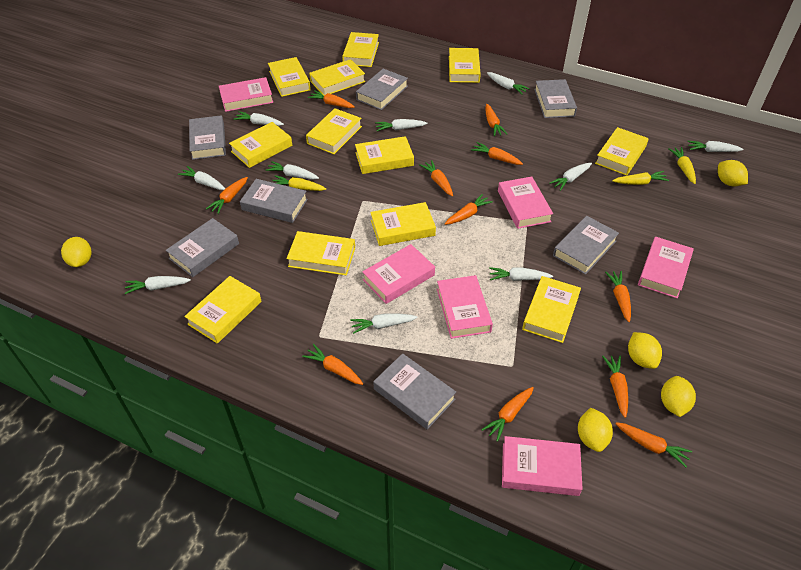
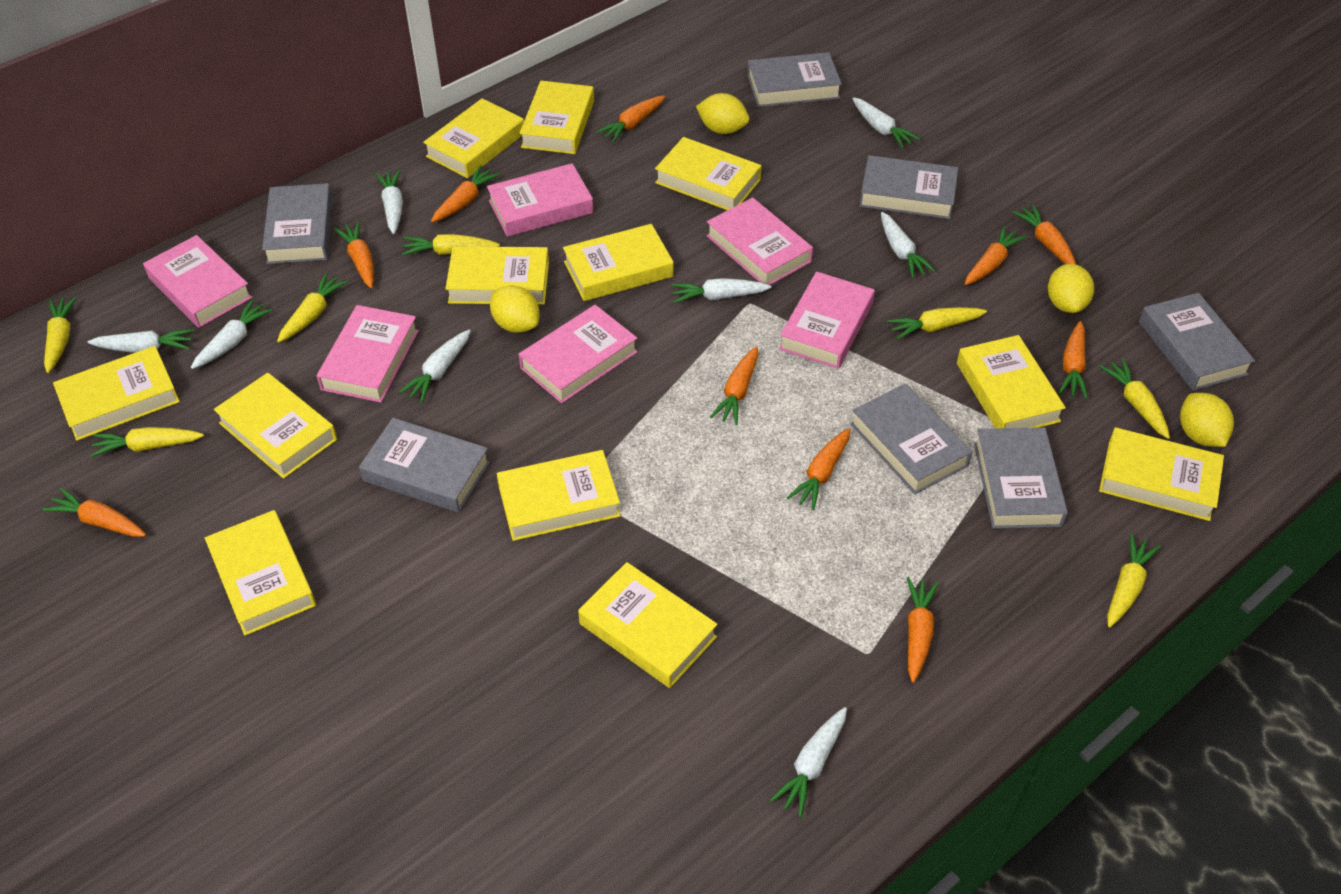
orange carrot: [206,177,248,214] [302,344,363,385] [308,90,355,108] [419,160,453,196] [445,194,493,225] [471,142,523,165] [481,387,534,442] [485,104,507,136] [602,356,628,418] [605,271,631,322] [616,422,692,467] = 11 -> [42,488,146,537] [334,222,374,288] [431,165,500,222] [596,96,665,143] [710,346,758,425] [787,428,850,510] [907,577,939,683] [965,226,1027,285] [1012,205,1076,264] [1059,321,1088,399] = 10
white carrot: [124,276,191,294] [178,166,225,190] [234,111,284,126] [266,161,319,180] [350,314,418,334] [375,119,428,131] [487,72,530,95] [489,267,553,281] [549,163,592,191] [687,141,744,152] = 10 -> [88,329,194,353] [191,300,273,369] [376,170,403,234] [399,330,471,403] [671,278,771,303] [770,707,847,818] [852,97,920,148] [881,212,936,278] = 8
yellow carrot: [272,175,326,191] [612,171,669,185] [668,147,696,184] = 3 -> [44,297,77,373] [90,427,204,457] [277,273,348,343] [402,234,500,256] [887,307,987,340] [1099,359,1170,439] [1107,534,1161,627] = 7
yellow lemon: [61,237,92,267] [578,408,613,452] [628,332,662,369] [661,376,696,417] [718,160,748,186] = 5 -> [490,285,540,333] [696,93,749,134] [1048,264,1094,313] [1180,393,1234,447] = 4

